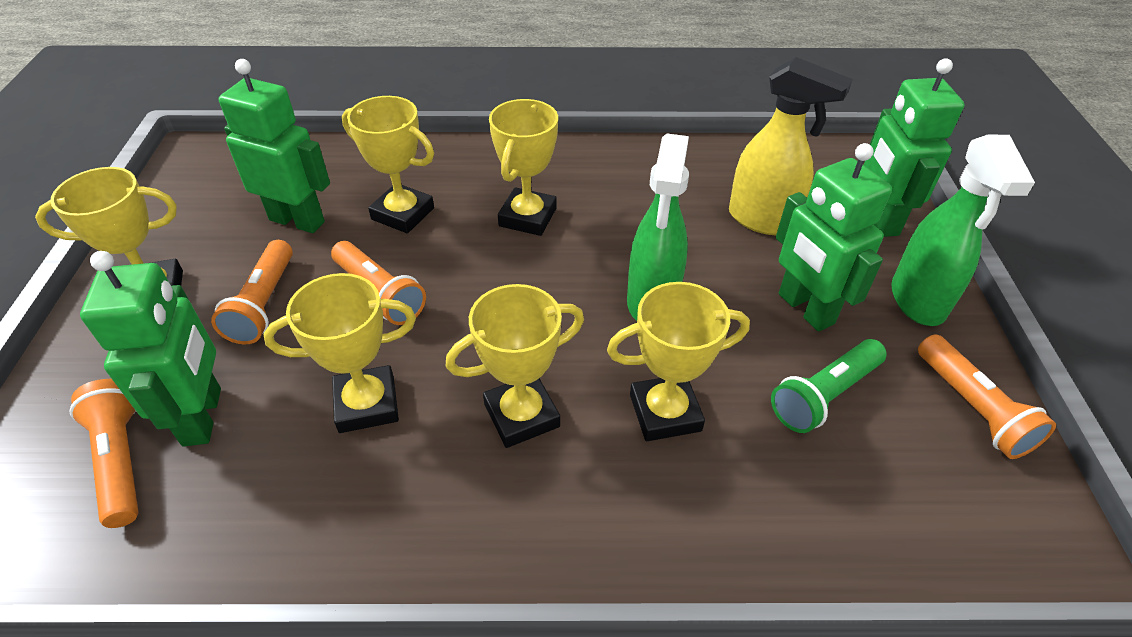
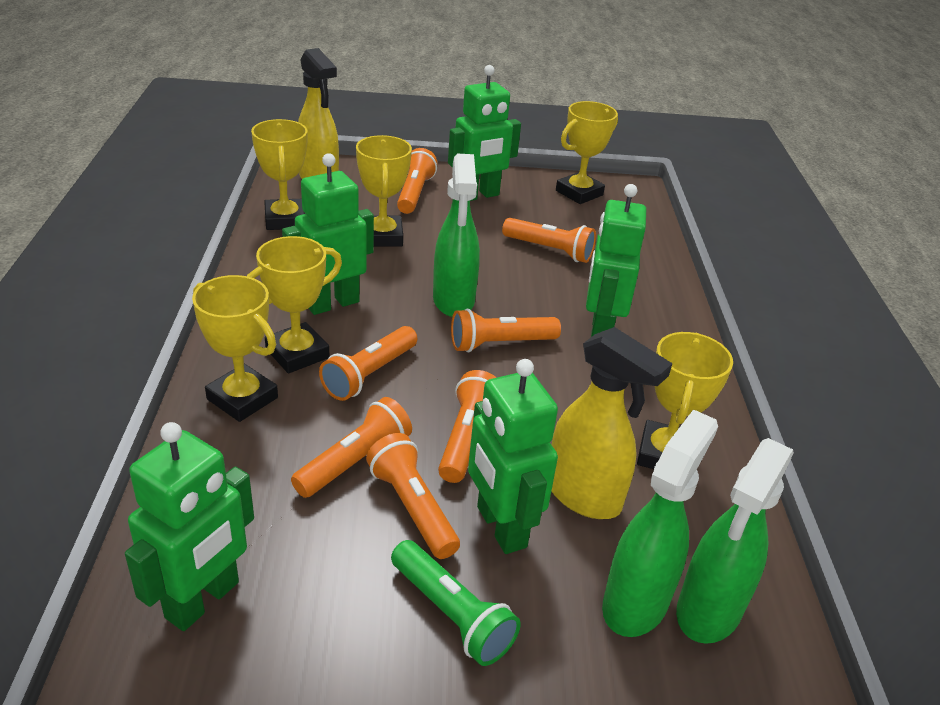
green robot: [80,251,221,446] [219,59,330,233] [776,143,892,332] [864,58,965,237] = 4 -> [125,422,254,631] [282,153,374,315] [448,65,521,201] [468,359,558,554] [586,184,646,337] = 5
green spray bottle: [627,134,689,321] [891,135,1035,326] = 2 -> [433,154,480,317] [602,409,718,637] [676,438,794,644] = 3
orange flashlight: [69,379,139,528] [211,240,293,344] [331,241,426,325] [918,334,1056,459] = 4 -> [291,397,412,498] [319,326,417,401] [366,433,460,559] [397,148,437,214] [438,370,497,483] [451,309,561,352] [502,218,596,263] = 7
yellow spray bottle: [729,57,853,235] = 1 -> [298,48,339,179] [552,327,672,519] = 2

